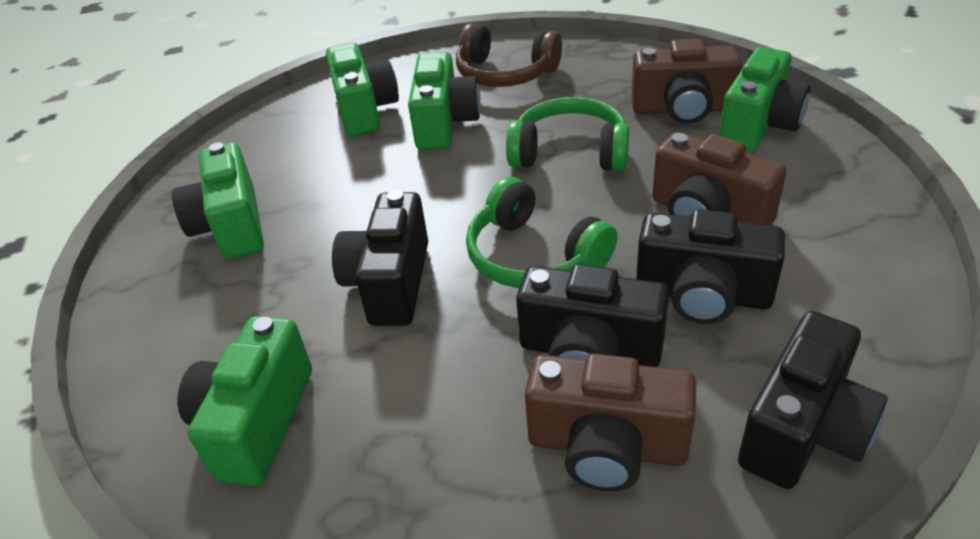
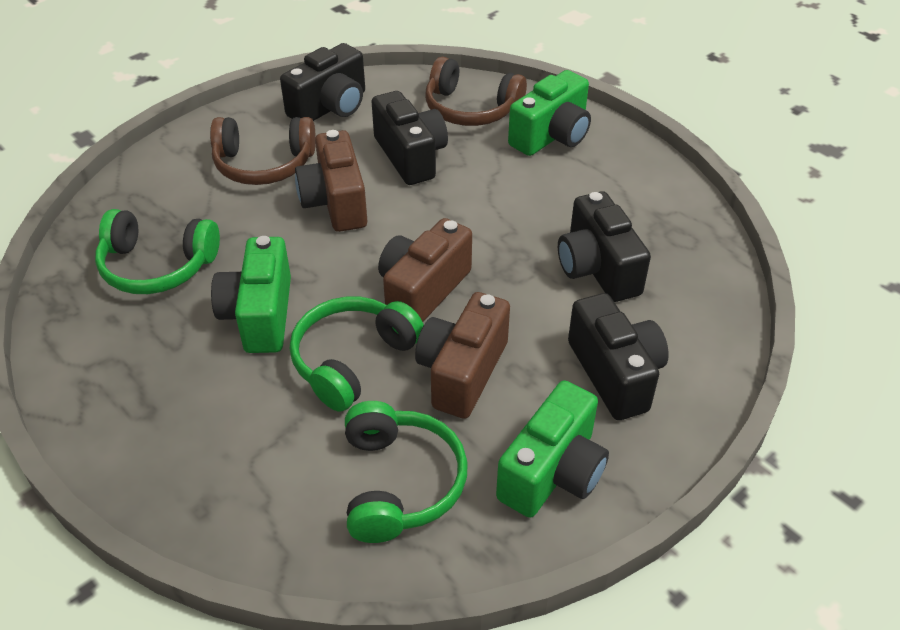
brown headphones: [456,23,562,87] = 1 -> [210,117,316,185] [425,56,527,126] = 2
green camera: [172,142,264,259] [178,316,312,486] [326,43,399,136] [408,52,481,150] [719,47,810,151] = 5 -> [211,236,291,353] [496,380,609,518] [508,70,591,156] = 3
green headphones: [466,177,618,288] [506,97,629,172] = 2 -> [95,209,220,294] [290,297,424,412] [345,401,468,543] = 3

